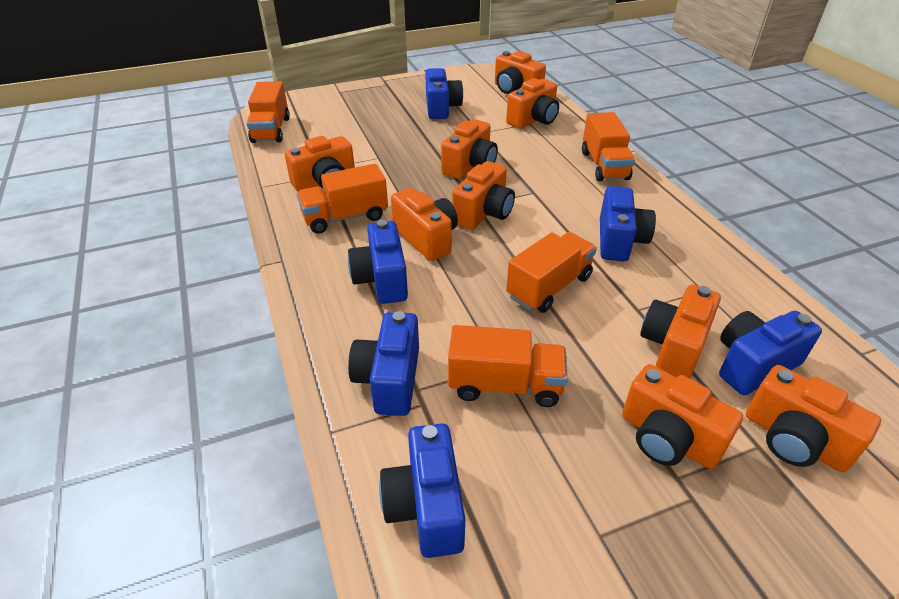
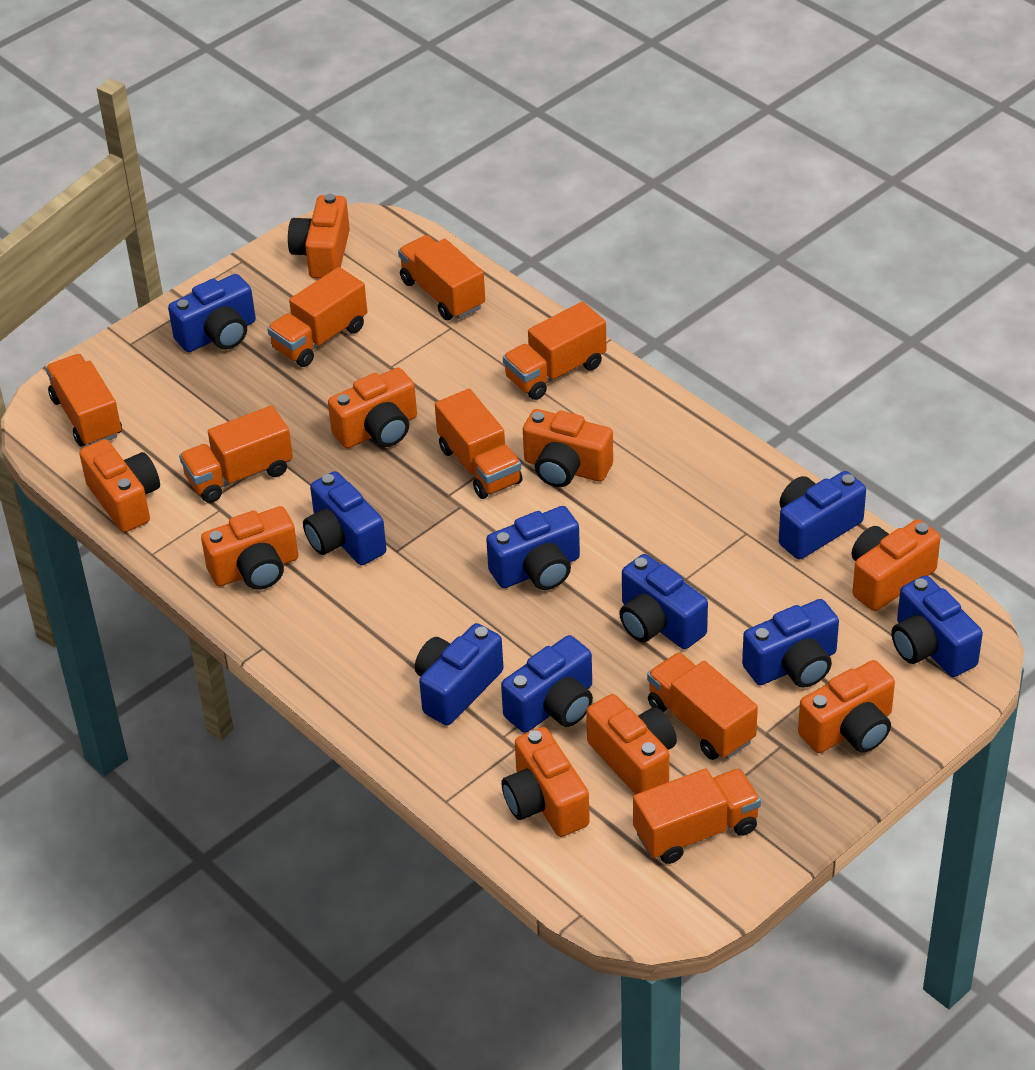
blue camera: [348,220,408,304] [348,311,419,416] [379,423,465,558] [425,68,463,119] [600,186,656,261] [719,311,822,395] = 6 -> [168,274,256,352] [303,471,386,565] [415,623,504,725] [486,506,580,590] [501,635,593,733] [619,554,708,649] [742,599,839,688] [779,471,866,560] [891,575,983,677] = 9
orange truck: [247,81,290,143] [297,164,388,234] [448,325,568,407] [506,232,597,313] [582,112,635,182] = 5 -> [46,354,122,446] [179,405,293,503] [267,267,367,367] [398,235,485,320] [435,389,523,499] [503,302,606,400] [633,768,761,864] [647,652,758,760] = 8

